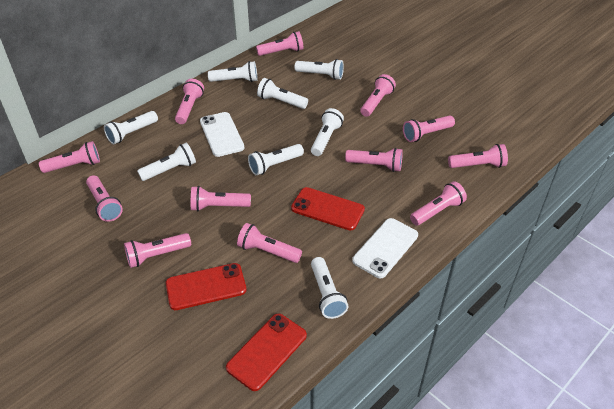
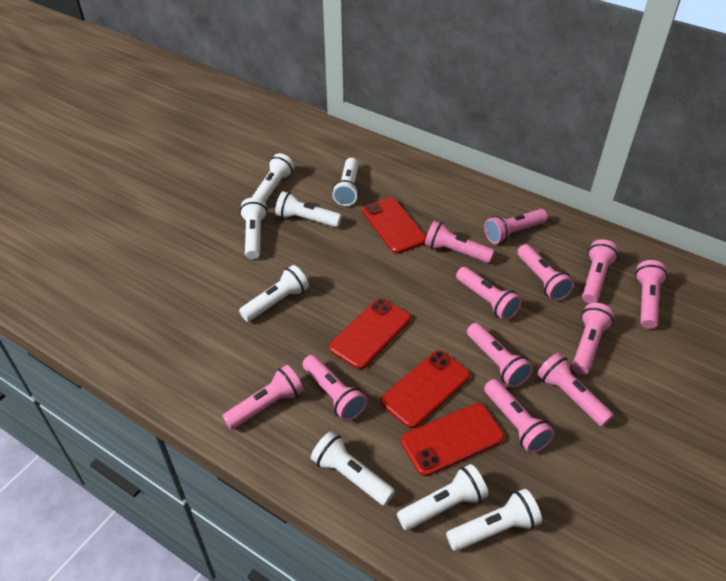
red phone: [166,263,247,310] [226,314,307,391] [291,187,365,231] = 3 -> [329,298,411,369] [362,197,426,254] [380,350,470,428] [401,403,504,476] = 4
white phone: [200,112,244,157] [352,218,418,278] = 2 -> none = 0

